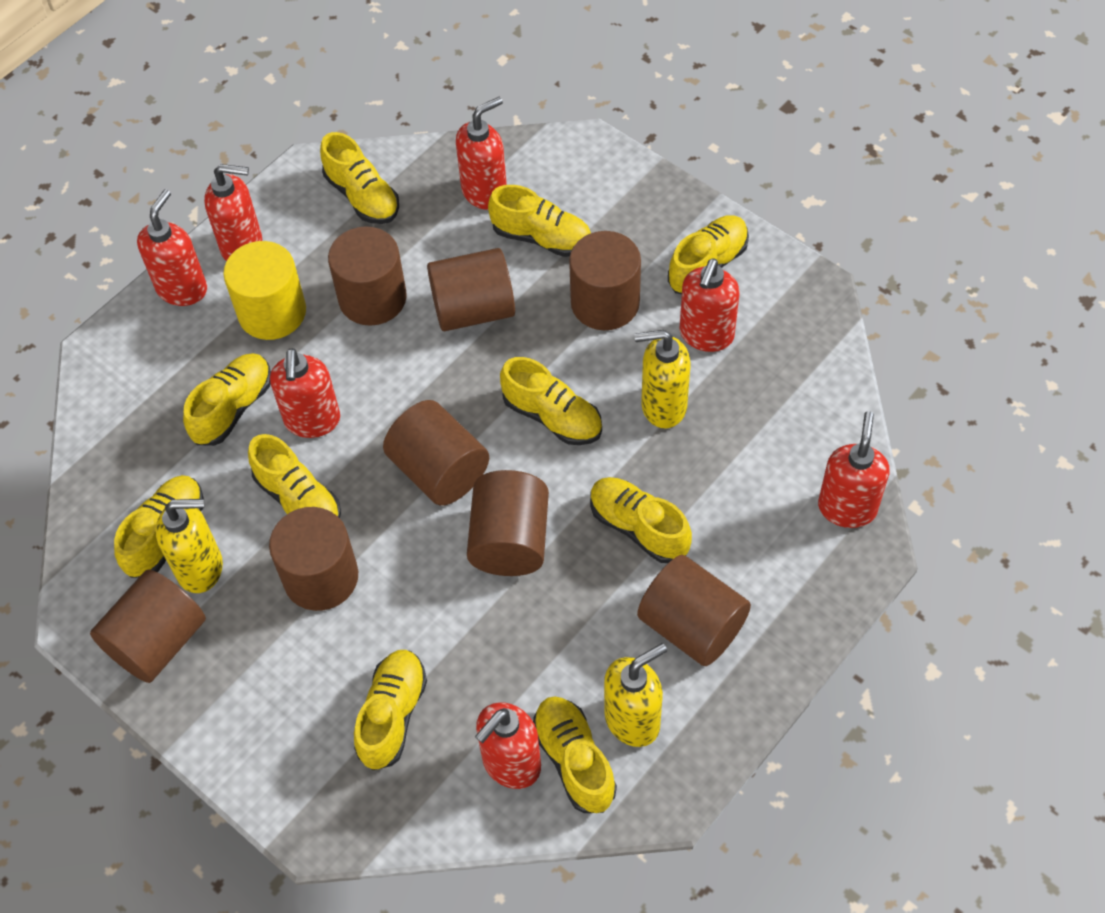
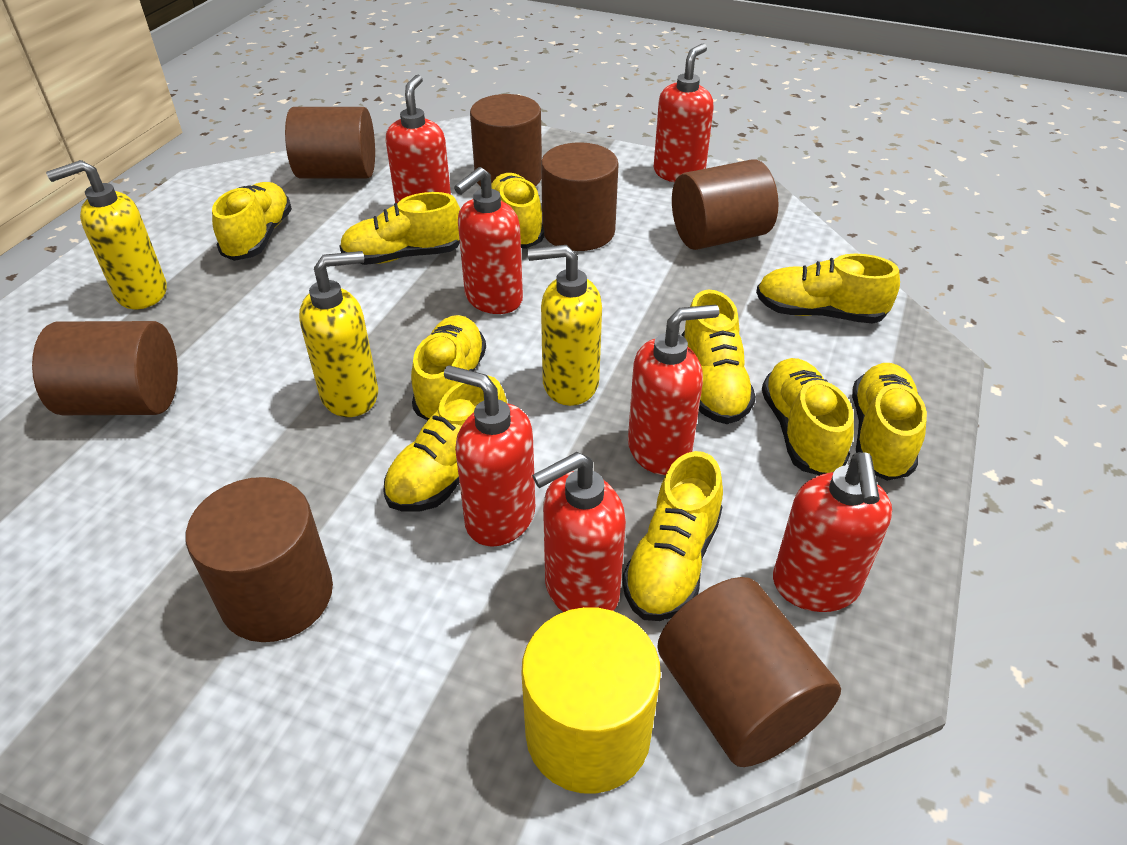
brown cylinder: [90,569,206,683] [269,507,358,611] [328,226,407,326] [383,400,489,506] [427,248,515,331] [467,470,549,576] [569,231,641,330] [637,555,751,666] = 8 -> [32,321,178,415] [186,477,333,642] [285,107,375,178] [470,94,542,187] [541,142,619,251] [657,577,841,767] [672,159,778,250] = 7

